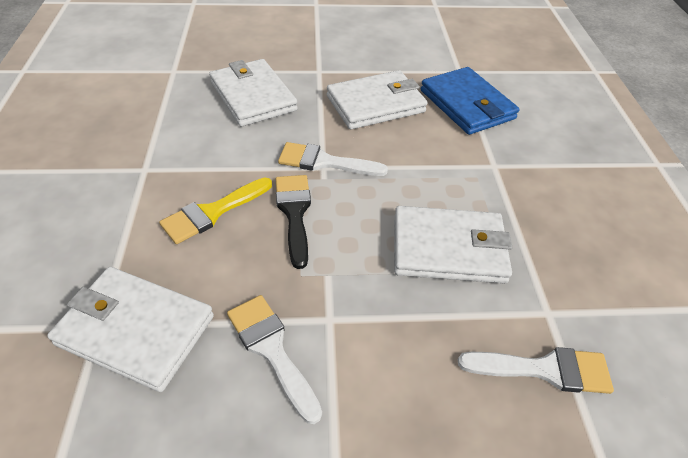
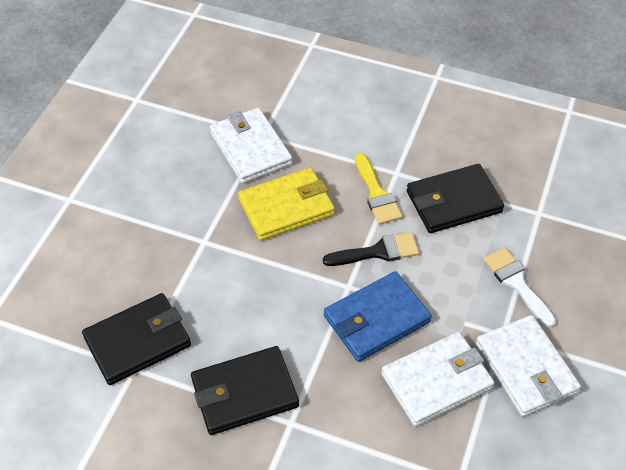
black wallet: none = 0 -> [82,293,191,385] [191,346,299,435] [407,164,504,233] = 3
white brush: [227,295,322,424] [278,142,388,176] [458,347,614,394] = 3 -> [483,247,556,328] = 1
white wallet: [47,267,214,392] [209,59,298,126] [327,70,427,129] [394,206,512,284] = 4 -> [210,108,293,184] [381,332,495,426] [476,315,581,417] = 3
yellow wallet: none = 0 -> [238,167,335,241] = 1

